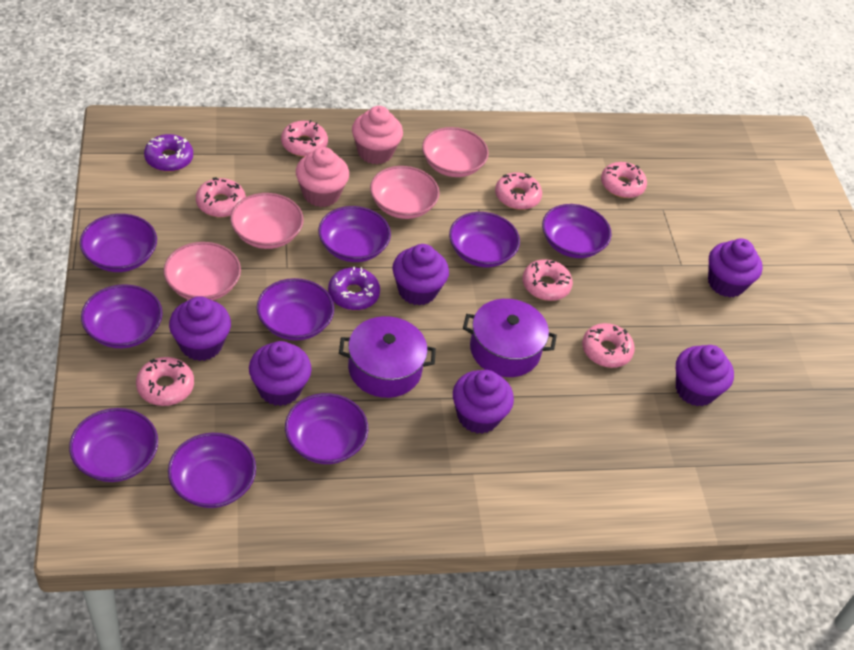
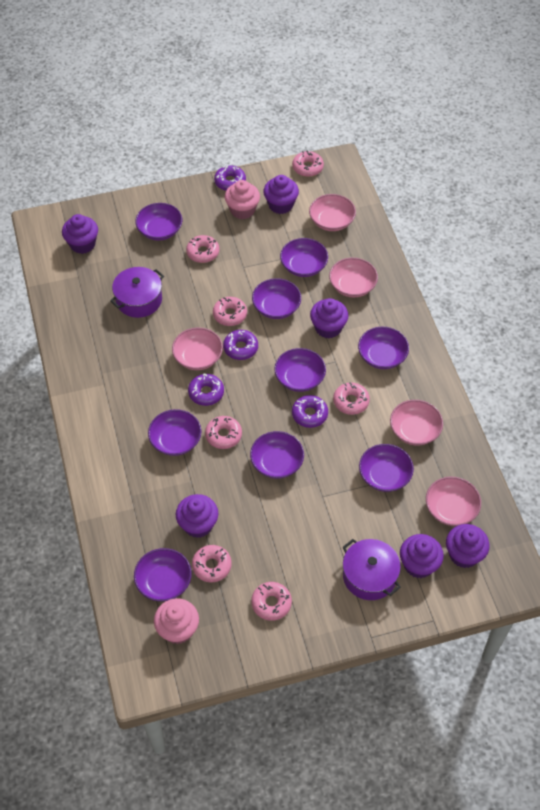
pink bowl: [164,242,241,300] [230,193,304,249] [370,166,440,219] [422,127,489,177] = 4 -> [172,328,223,370] [309,194,356,231] [329,258,378,297] [390,400,443,446] [426,477,481,526] = 5
purple donut: [144,134,193,172] [328,266,380,310] = 2 -> [188,373,224,406] [214,165,246,191] [223,330,258,360] [292,395,328,428] = 4

